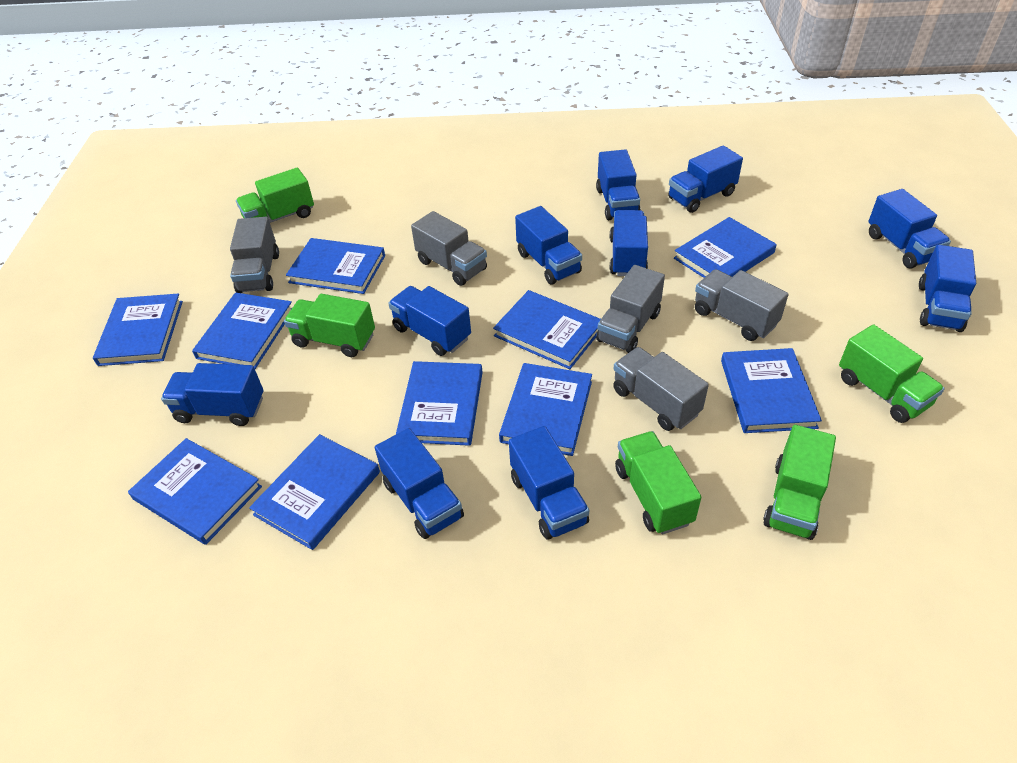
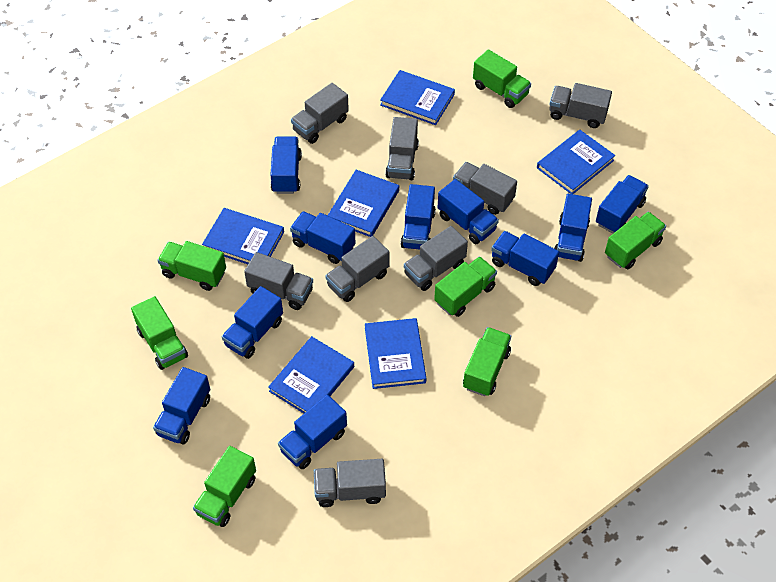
blue book: [93,294,183,366] [128,438,262,545] [192,292,292,369] [249,434,380,550] [286,238,385,294] [396,361,483,446] [493,290,601,369] [499,363,592,456] [674,217,777,278] [721,348,822,433] = 10 -> [202,208,284,264] [268,336,354,413] [327,170,399,237] [365,318,426,389] [380,70,455,125] [537,130,615,194] = 6
green truck: [236,168,314,223] [284,294,375,357] [615,431,702,534] [763,425,836,540] [839,324,945,423] = 5 -> [131,296,188,370] [158,241,226,291] [193,446,256,527] [434,256,497,317] [463,327,511,396] [473,49,531,108] [605,212,666,269] = 7
grey truck: [230,217,279,293] [411,211,487,286] [596,265,665,353] [613,347,709,431] [695,269,789,341] = 5 -> [244,252,313,310] [291,83,349,144] [314,459,386,507] [325,236,389,302] [385,117,419,180] [404,226,468,291] [453,162,517,215] [549,83,612,128] = 8

